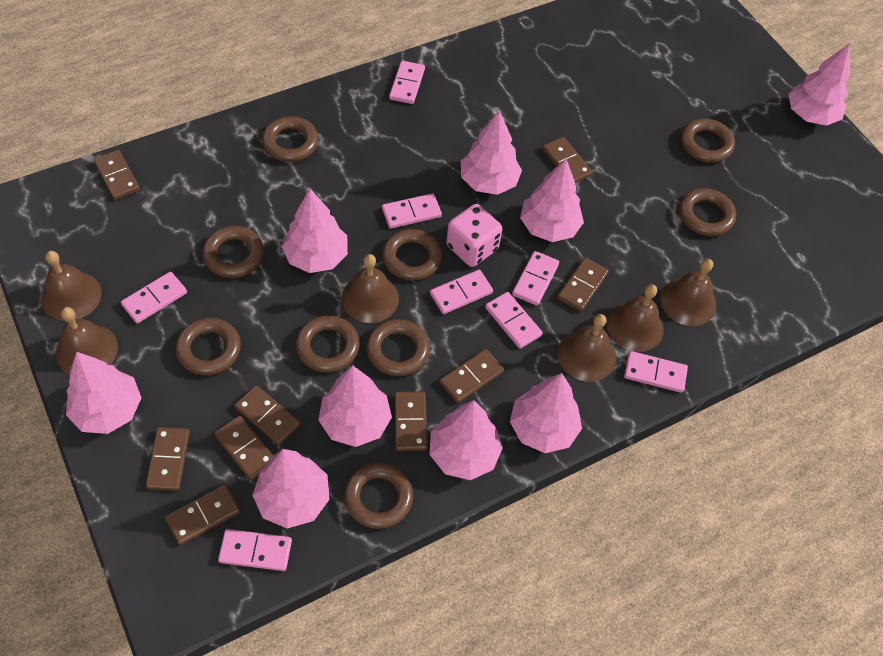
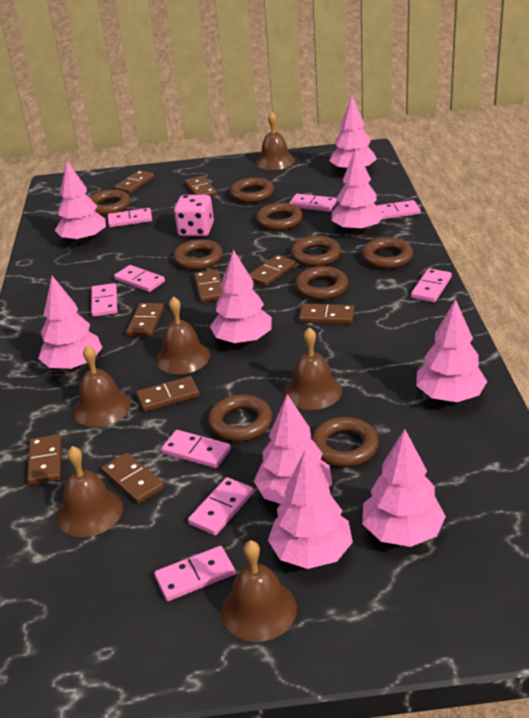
pink domino: [121,272,187,323] [218,529,292,571] [382,193,442,229] [389,61,425,104] [430,270,493,314] [485,292,543,349] [512,251,559,306] [624,351,688,393] = 8 -> [91,283,117,317] [108,208,152,227] [114,265,165,292] [154,546,235,601] [161,430,231,468] [188,477,254,536] [289,194,337,212] [376,200,421,220] [411,268,452,302] = 9

